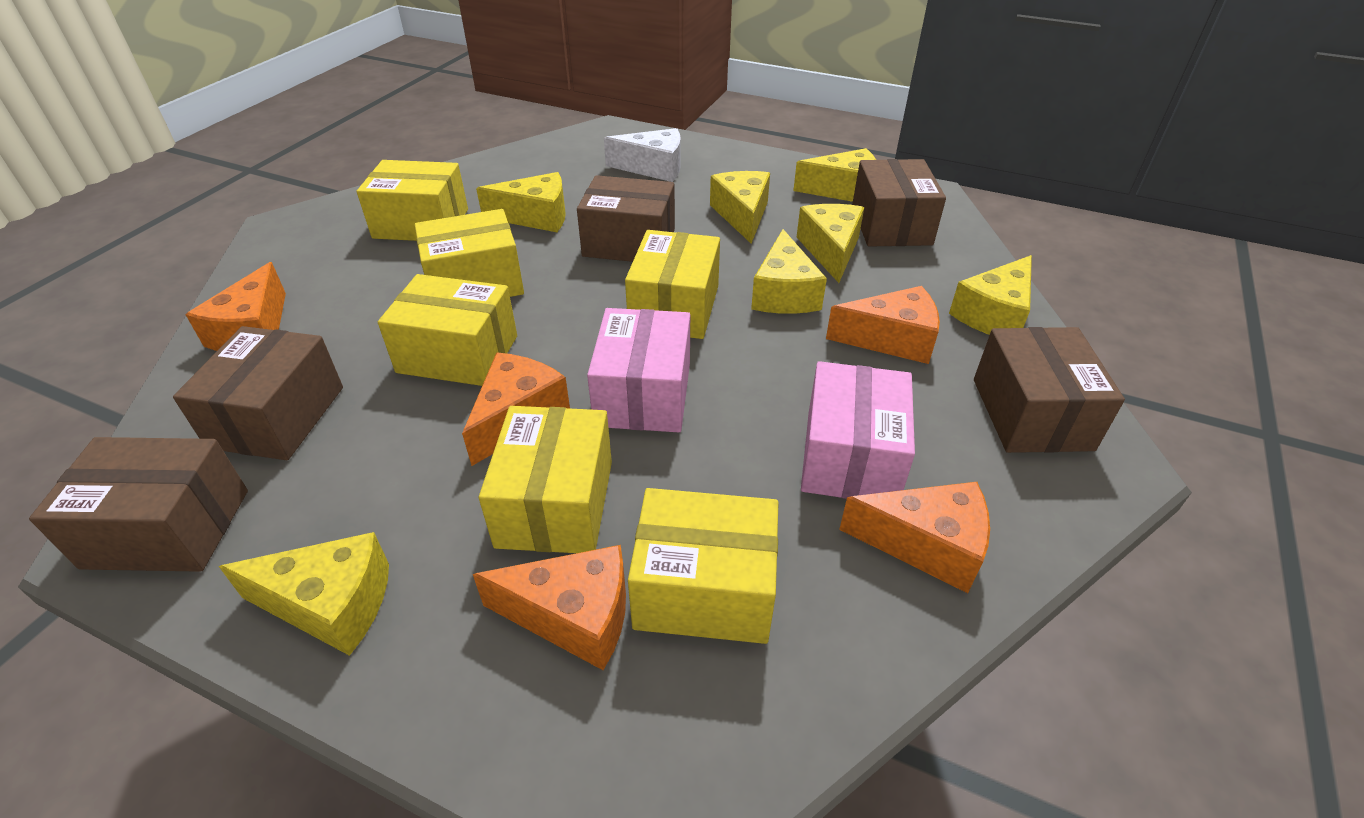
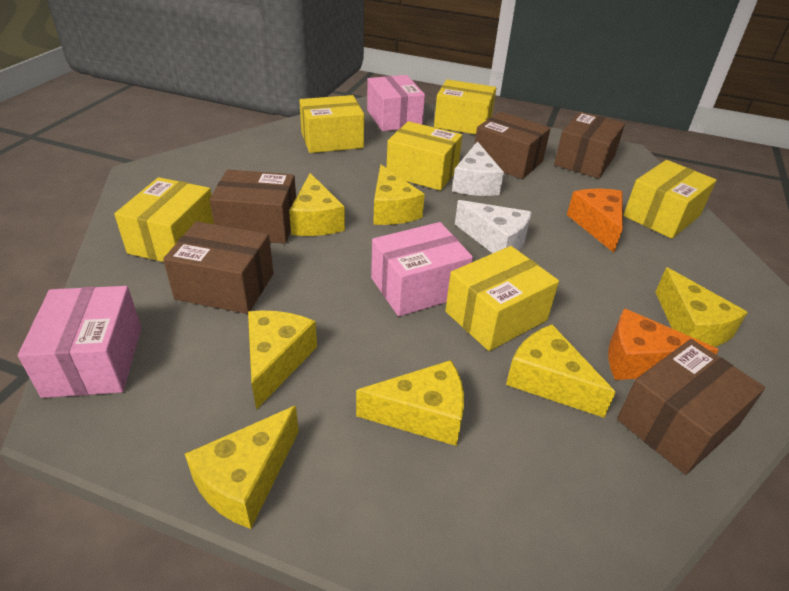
orange cheese: [185,262,286,351] [462,352,570,466] [473,545,626,670] [826,286,940,364] [839,482,990,593] = 5 -> [567,189,623,253] [608,308,718,380] = 2
pink box: [587,308,690,432] [801,361,915,499] = 2 -> [18,286,142,398] [367,75,425,131] [371,222,473,316] = 3
white cheese: [604,128,681,182] = 1 -> [452,141,504,196] [455,200,532,253] = 2

